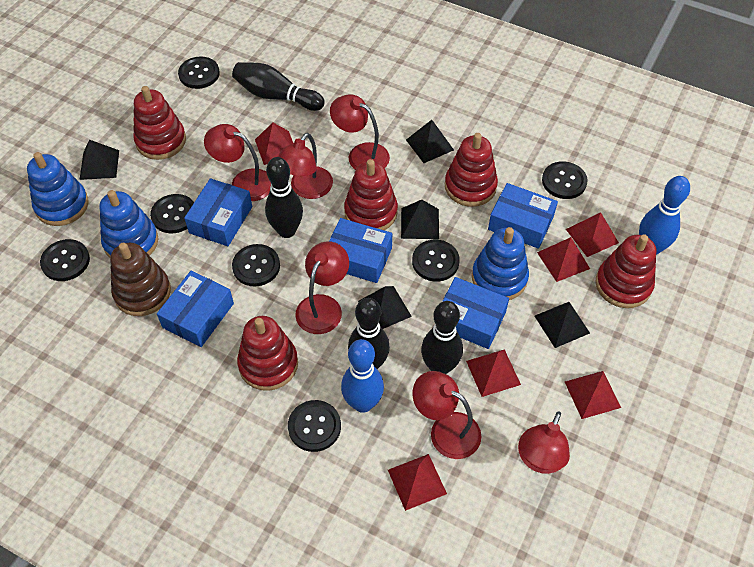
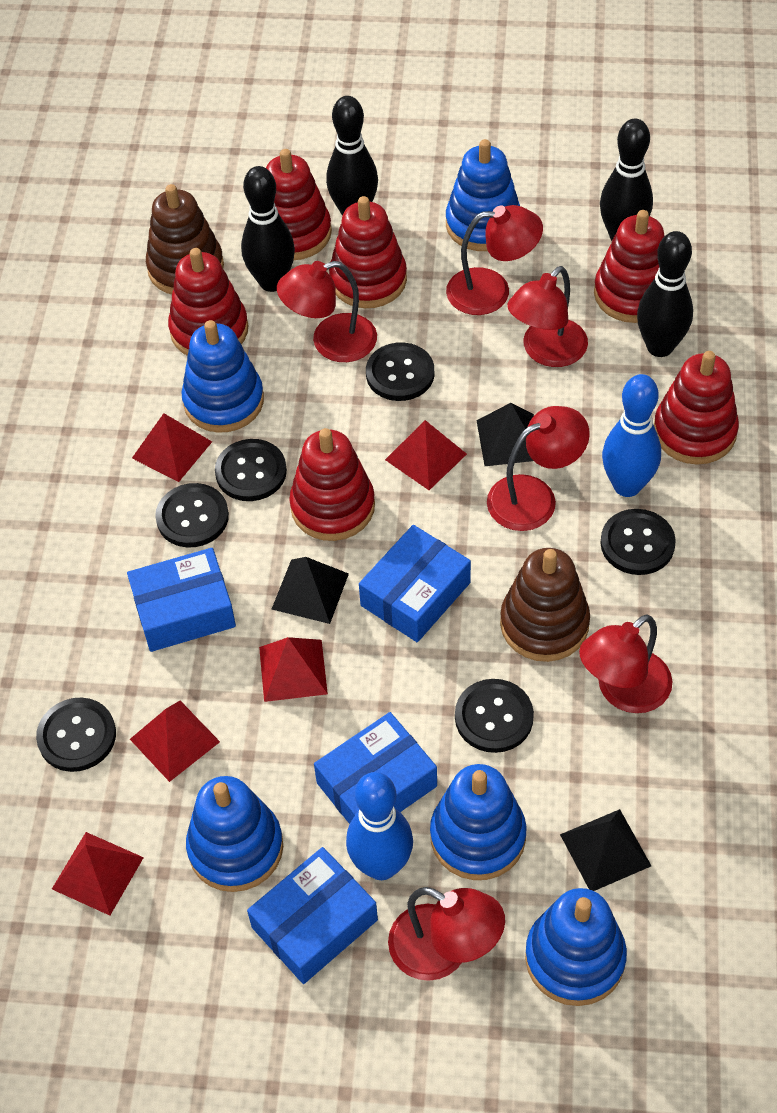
black button: [40,239,90,281] [150,194,194,233] [178,56,220,89] [232,244,280,286] [288,400,341,452] [412,240,460,282] [542,161,588,199] = 7 -> [36,697,116,772] [155,483,229,547] [215,439,287,501] [366,342,434,401] [455,679,534,753] [600,509,676,575] = 6
black pyramid: [80,140,119,180] [358,286,412,329] [401,200,439,239] [406,120,454,163] [535,302,590,348] = 5 -> [272,557,349,624] [476,403,534,466] [560,809,651,891] = 3
blue box: [157,271,234,347] [184,178,252,246] [329,218,392,283] [442,277,509,349] [488,183,558,249] = 5 -> [127,548,236,652] [247,847,378,984] [314,712,437,824] [359,525,471,642] = 4
blue stacking toy: [27,152,88,226] [100,190,158,258] [472,227,529,300] = 3 -> [181,320,264,433] [186,776,283,892] [430,764,527,880] [446,139,520,251] [525,888,627,1006] = 5
brown stacking toy: [110,243,171,316] = 1 -> [146,184,224,294] [500,548,590,662] = 2
red pyramid: [255,123,294,165] [388,454,447,511] [466,349,521,397] [537,237,590,282] [565,371,621,419] [566,212,619,257] = 6 -> [52,832,144,916] [130,701,220,782] [132,413,212,482] [259,637,328,702] [385,420,467,490] = 5
red stacking toy: [133,86,186,160] [237,316,298,391] [344,159,398,230] [445,133,498,207] [595,234,656,308] = 5 -> [168,248,248,356] [266,149,332,260] [289,428,375,541] [329,196,407,308] [594,210,664,323] [654,351,739,465] = 6

